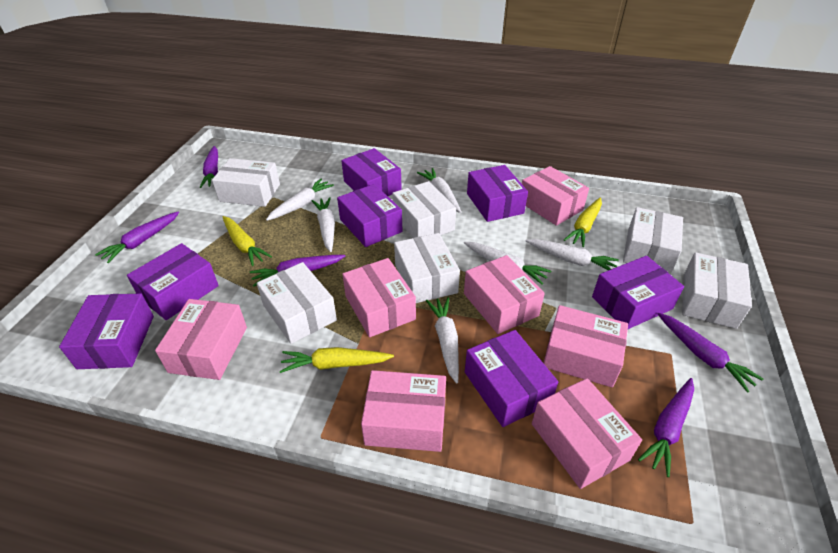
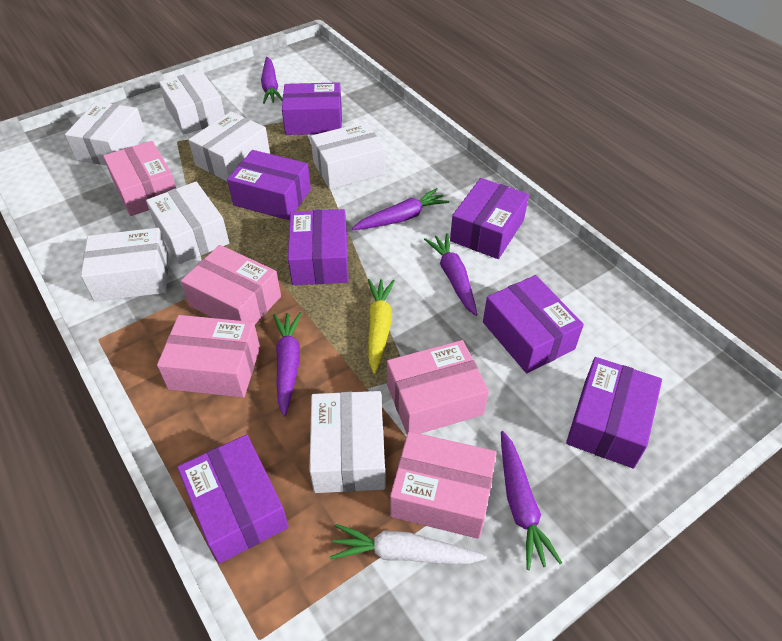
pink box: [155,299,247,380] [342,258,416,337] [361,370,446,452] [464,255,545,334] [522,166,589,226] [532,378,642,489] [544,305,628,387] = 7 -> [103,141,177,216] [157,315,260,398] [181,245,281,324] [387,340,489,434] [390,431,497,539] = 5
white box: [212,158,280,207] [257,262,337,344] [392,181,456,238] [394,233,460,303] [623,207,683,274] [682,252,752,329] = 6 -> [65,102,146,165] [81,228,168,302] [146,182,229,264] [159,70,225,134] [189,112,270,182] [309,391,385,493] [311,122,385,189] = 7
white carrot: [266,178,334,221] [311,197,335,252] [417,168,461,213] [426,297,459,384] [464,242,552,284] [526,239,619,270] = 6 -> [330,524,487,564] = 1
yellow carrot: [222,216,272,266] [280,347,394,373] [564,198,602,247] = 3 -> [368,279,395,374] = 1

